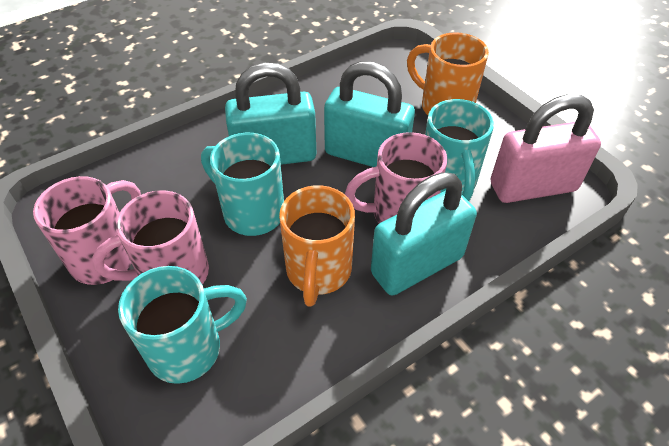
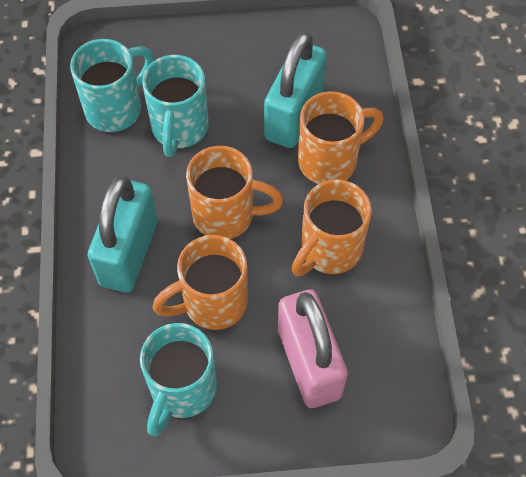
orange mug: [279,185,355,307] [407,32,489,115] = 2 -> [152,235,248,330] [186,146,283,239] [291,179,372,276] [298,91,384,184] = 4
pink mug: [33,176,141,285] [92,190,209,285] [345,132,447,223] = 3 -> none = 0
turquoise padlock: [225,63,316,165] [324,61,415,167] [371,172,477,296] = 3 -> [88,176,158,293] [264,32,327,148] = 2

